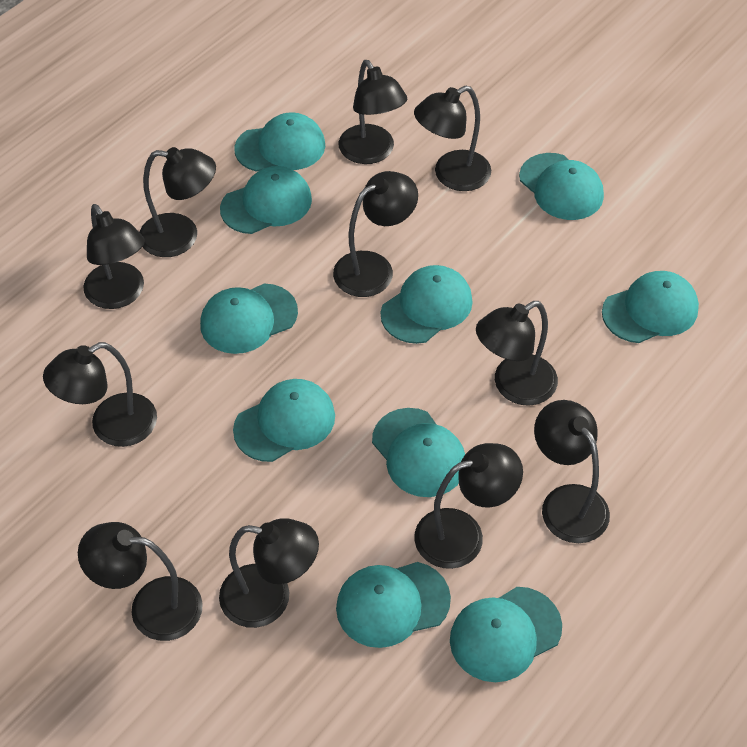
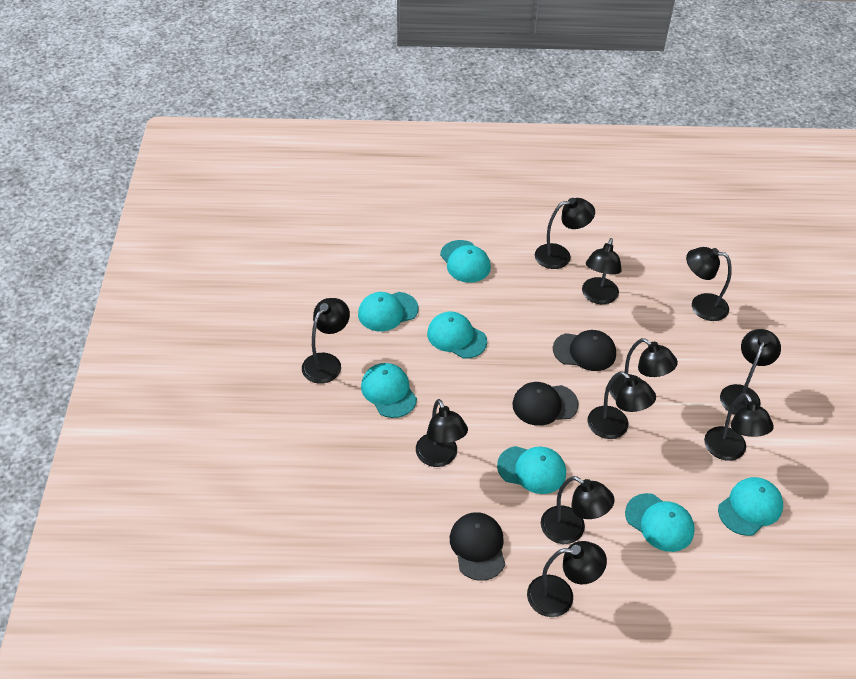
black cap: none = 0 -> [450,512,505,581] [512,382,579,426] [553,330,616,371] = 3
turquoise cap: [200,283,298,354] [220,166,312,234] [233,379,335,462] [234,112,325,172] [336,562,451,648] [372,408,465,497] [381,265,472,344] [450,587,562,682] [519,153,604,220] [602,271,699,343] = 10 -> [358,292,418,331] [361,363,417,418] [427,311,487,359] [440,240,491,283] [497,446,566,494] [625,493,695,552] [718,477,783,536] = 7

